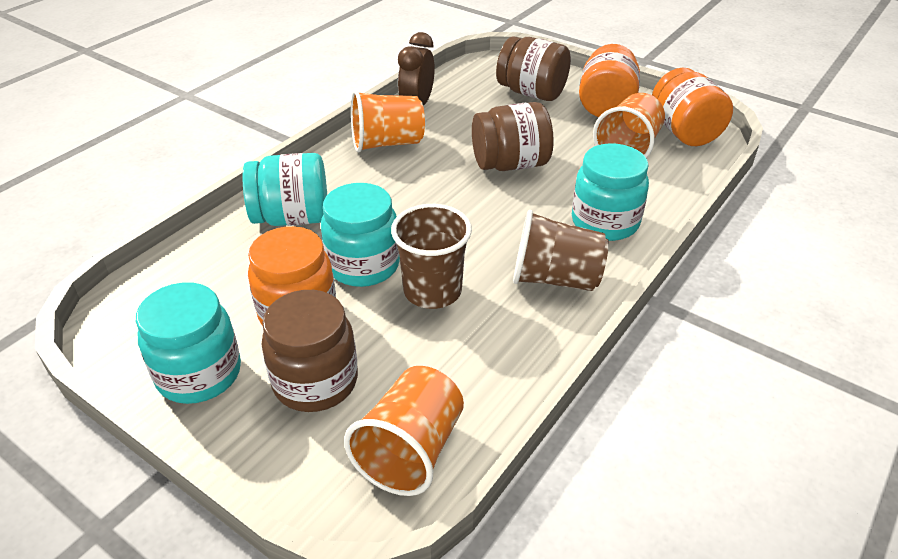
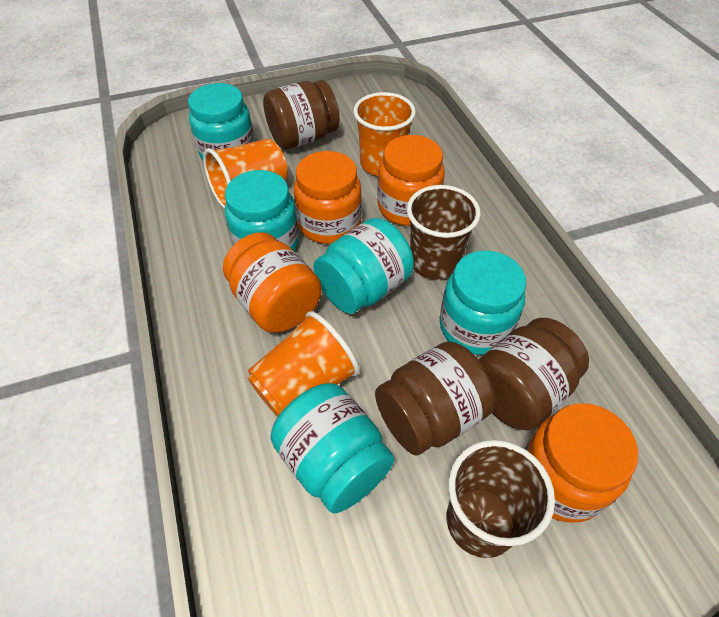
brown clock: [398,32,435,106] = 1 -> none = 0
orange jar: [248,226,336,326] [579,44,640,117] [652,68,733,146] = 3 -> [223,232,322,333] [294,151,362,244] [377,135,445,226] [525,403,638,523] = 4
turquoise jar: [136,282,241,404] [242,153,327,226] [321,183,400,287] [572,143,649,241] = 4 -> [188,83,255,160] [225,170,299,251] [270,383,395,514] [313,218,414,314] [440,250,526,355] = 5

